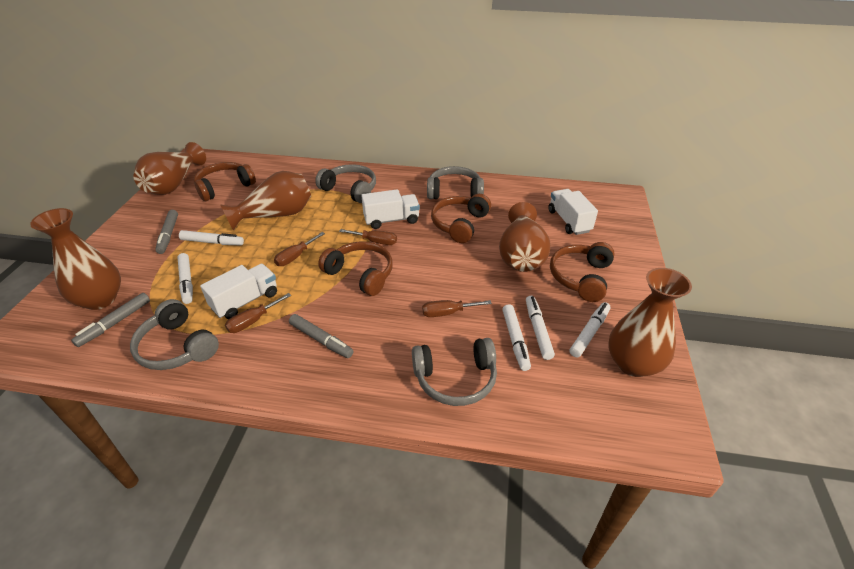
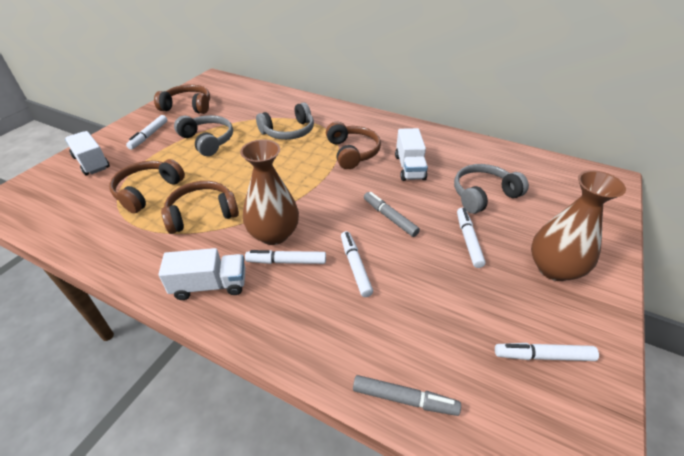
brown screwdriver: [225,293,291,333] [274,232,325,266] [339,229,397,245] [422,300,492,317] = 4 -> none = 0
brown vase: [30,208,121,310] [133,142,206,195] [220,171,311,231] [499,202,551,272] [608,268,692,377] = 5 -> [240,140,299,245] [531,170,626,281] = 2
grey headphones: [130,299,219,370] [315,164,376,203] [412,338,497,406] [427,166,484,199] = 4 -> [174,115,233,156] [256,103,314,140] [454,164,529,214] = 3
grey marker: [71,293,150,347] [155,210,178,254] [289,314,353,358] = 3 -> [353,375,461,416] [364,192,420,237] = 2

